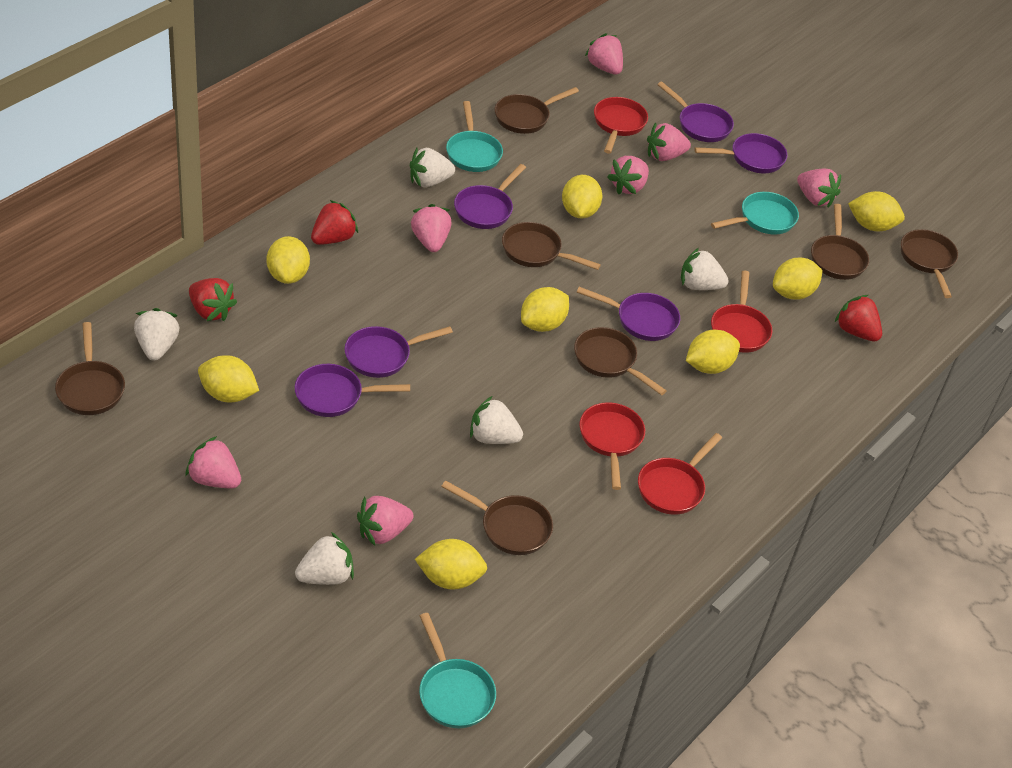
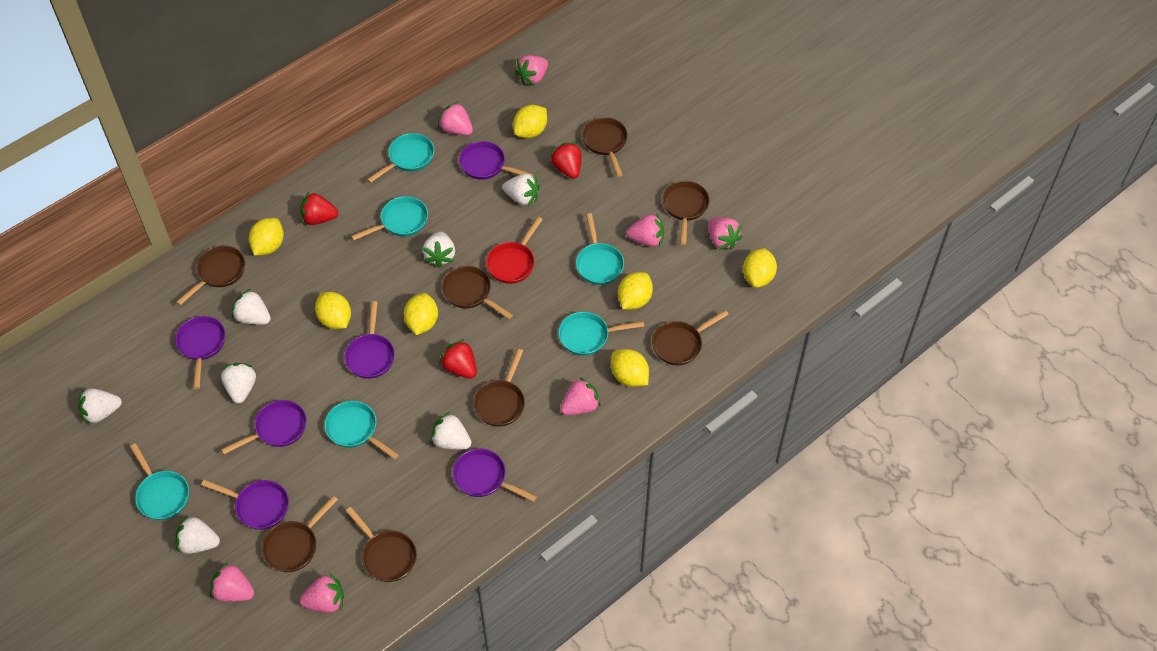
brown pan: [55,322,125,415] [441,480,553,555] [495,87,579,134] [502,222,601,270] [574,327,667,395] [811,204,869,280] [901,229,958,298] = 7 -> [176,246,245,305] [262,496,338,572] [346,507,417,582] [442,266,513,319] [474,349,525,427] [582,117,628,177] [652,310,729,365] [663,181,710,245] = 8
red pan: [579,402,645,490] [594,97,648,154] [638,433,722,515] [711,271,773,353] = 4 -> [486,217,543,284] = 1
turquoise pan: [419,613,496,728] [446,101,503,172] [711,192,799,235] = 3 -> [130,443,189,520] [324,401,399,459] [351,196,428,241] [367,133,434,183] [558,312,644,356] [576,213,624,285] = 6
white strawberry: [134,308,179,361] [295,532,354,585] [410,148,455,187] [470,396,523,444] [681,248,729,290] = 5 -> [78,388,122,424] [176,515,220,554] [221,363,256,403] [232,289,271,325] [423,231,455,268] [430,412,472,450] [502,174,540,206] = 7
yellow lemon: [198,355,259,402] [267,236,310,284] [415,539,487,590] [521,287,569,332] [562,175,602,218] [686,330,740,374] [773,258,823,300] [848,191,905,231] = 8 -> [249,218,284,255] [315,292,351,329] [404,293,438,335] [513,105,547,138] [611,349,649,387] [618,272,653,310] [743,248,777,288] = 7

